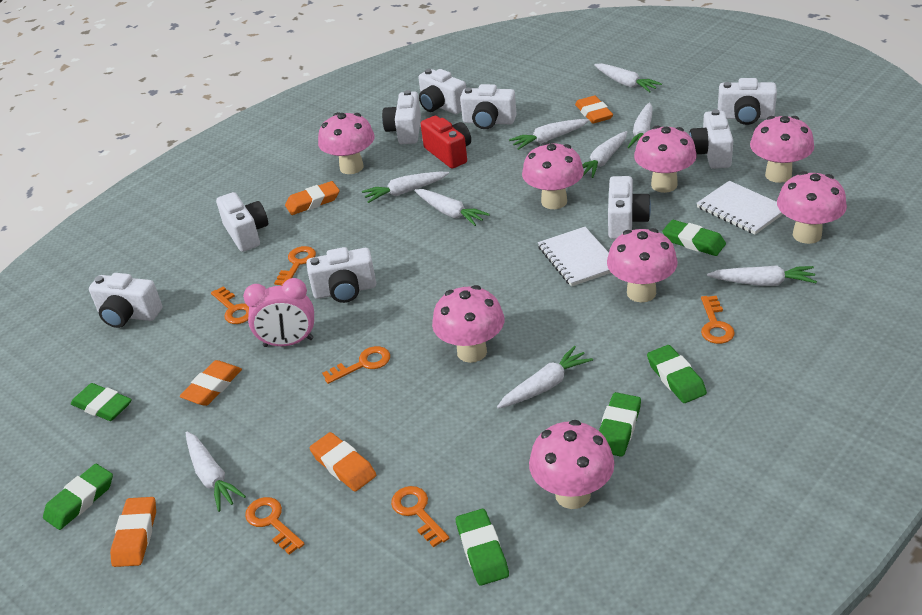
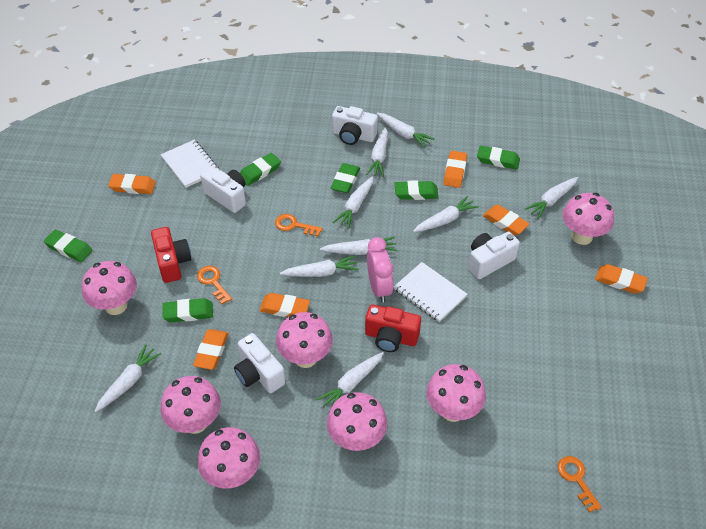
orange eraser: [110,497,156,567] [180,360,242,406] [285,181,340,215] [309,432,376,492] [575,96,613,124] = 5 -> [108,174,156,194] [193,329,229,370] [259,293,310,317] [443,151,467,188] [483,205,529,235] [595,264,648,294] = 6
orange key: [211,286,249,324] [245,497,305,555] [274,246,316,285] [322,346,390,384] [391,486,449,547] [701,296,735,344] = 6 -> [197,266,232,304] [275,214,323,237] [558,456,602,513] = 3
pink mushroom: [318,112,375,174] [432,285,504,363] [522,142,584,209] [529,420,614,509] [607,228,678,302] [634,126,697,193] [750,116,814,183] [777,171,847,244] = 8 -> [82,261,137,315] [160,376,221,434] [197,427,260,489] [276,312,333,368] [327,392,387,451] [426,364,486,422] [563,193,614,245] = 7
red camera: [421,116,471,168] = 1 -> [151,227,191,283] [365,305,421,352] = 2
white camera: [89,273,162,328] [216,192,268,252] [307,247,376,303] [382,90,421,144] [418,69,466,114] [460,84,517,129] [608,176,651,239] [689,109,733,169] [718,78,777,125] = 9 -> [200,166,246,213] [234,333,285,393] [332,106,378,145] [468,232,520,279] = 4

